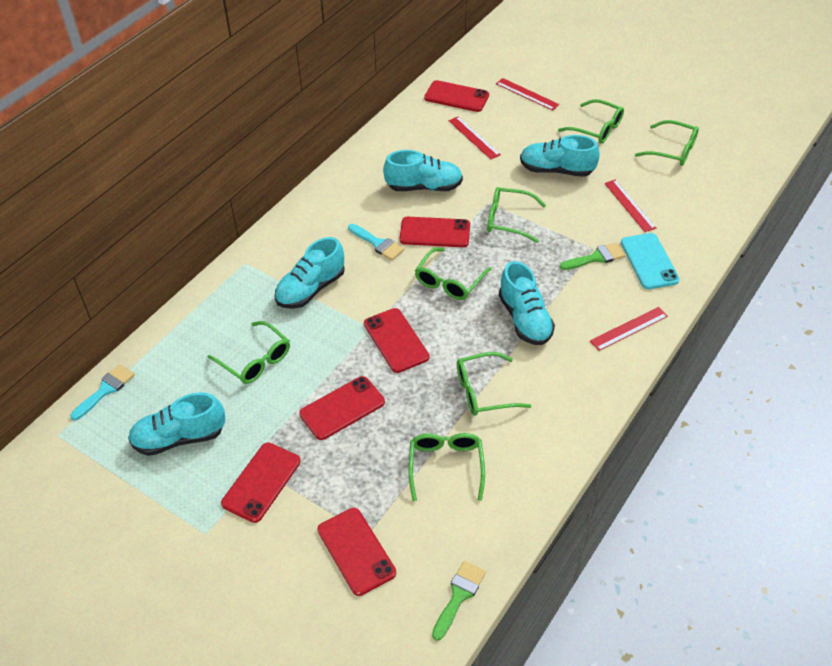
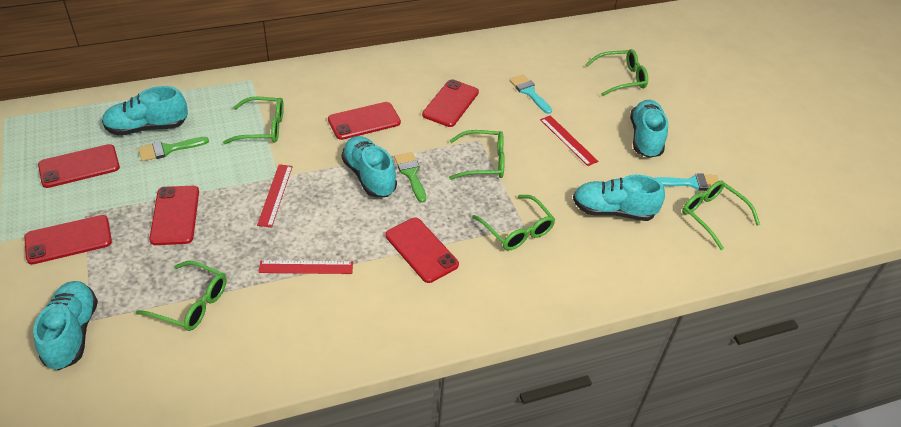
green glasses: [208,321,290,384] [409,433,485,501] [415,248,491,300] [457,352,531,416] [487,187,546,243] [558,99,624,144] [635,120,699,166] = 7 -> [136,261,227,331] [223,97,284,144] [449,130,505,180] [472,195,555,250] [585,49,648,96] [682,180,760,250] = 6
red ruler: [449,116,501,159] [496,78,560,111] [590,307,668,351] [604,179,656,232] = 4 -> [257,164,293,228] [259,260,353,274] [540,115,598,166] = 3
turquoise phone: [621,233,680,289] = 1 -> none = 0

